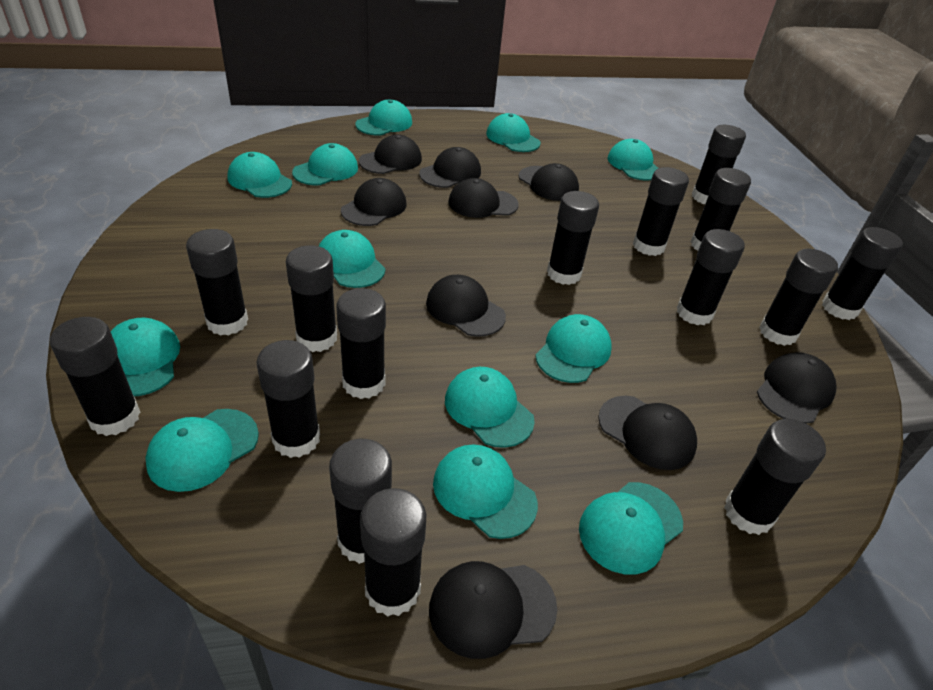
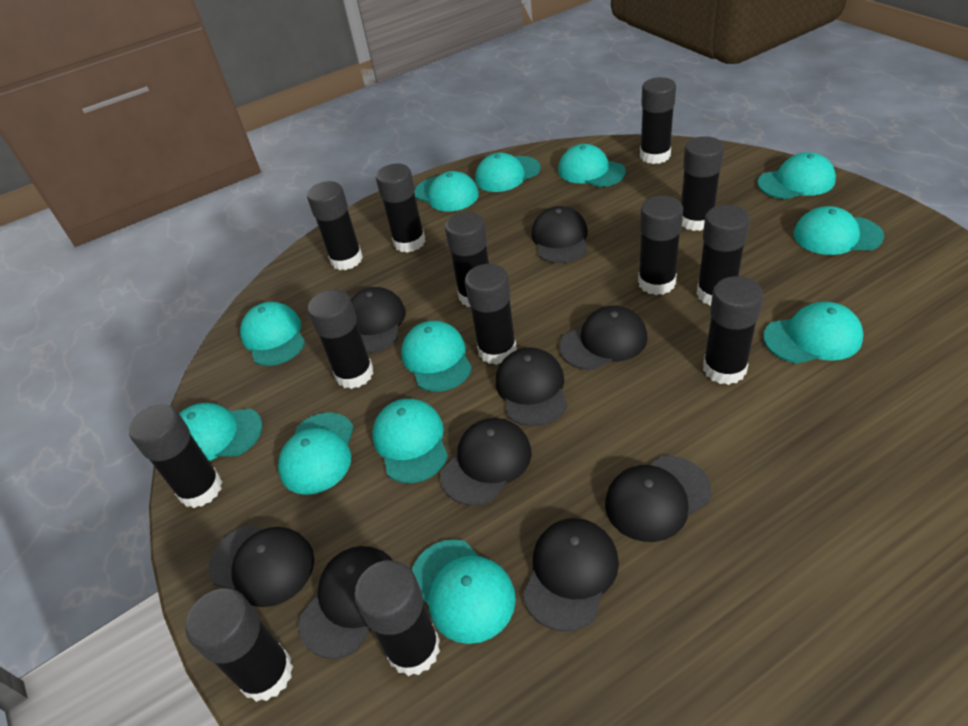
black glue stick: [50,317,140,436] [186,229,248,336] [257,340,320,458] [286,245,337,352] [329,439,392,564] [336,288,386,399] [360,488,426,617] [547,191,599,285] [633,167,689,256] [676,229,745,325] [691,168,751,250] [692,125,746,204] [724,419,826,535] [759,249,838,346] [822,227,903,320] = 15 -> [129,404,222,508] [185,588,293,702] [307,181,363,270] [308,289,374,389] [354,560,440,676] [376,164,426,252] [445,212,489,307] [465,264,517,365] [638,196,683,295] [640,77,676,164] [681,136,724,231] [697,205,750,306] [703,276,763,385] = 13

